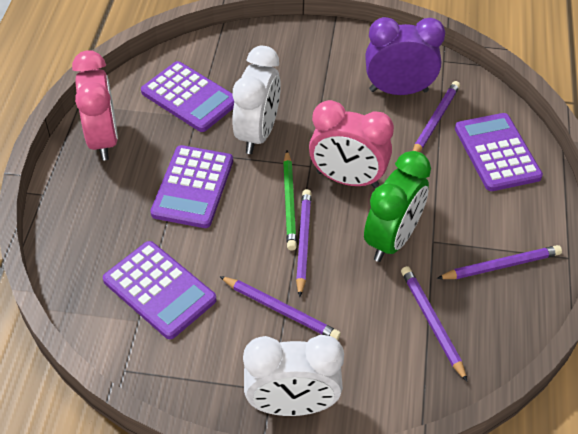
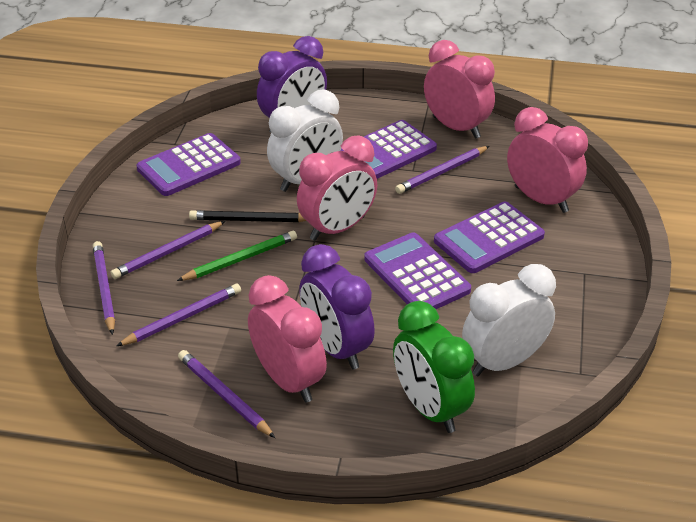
black pencil: none = 0 -> [189,210,306,222] = 1
pink clock: [72,51,118,161] [309,100,394,188] = 2 -> [248,275,327,403] [297,135,377,241] [424,40,495,139] [507,107,588,213] = 4
purple clock: [365,17,445,95] = 1 -> [257,36,327,132] [299,244,375,369] = 2

